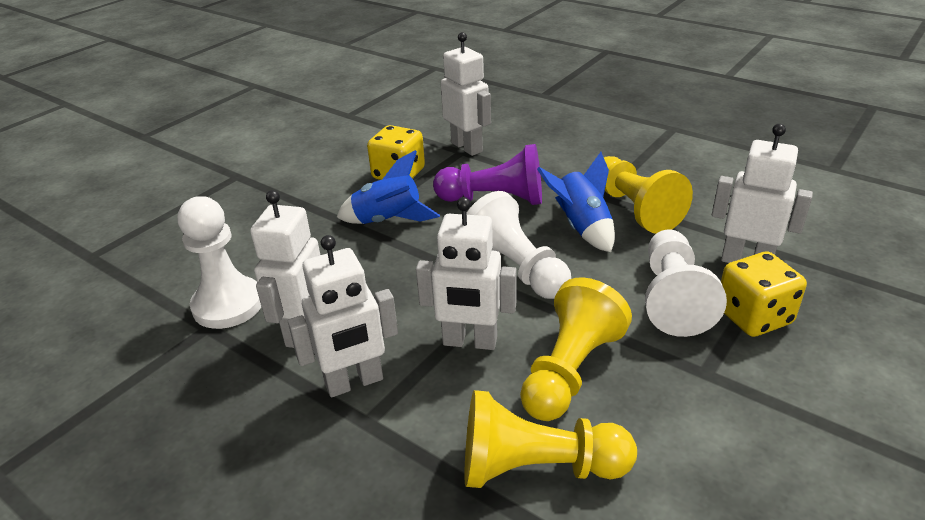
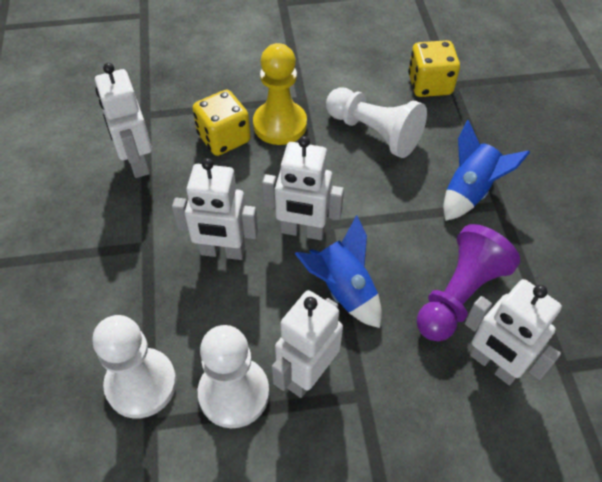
yellow pawn: [465,390,637,488] [520,277,632,421] [604,156,693,234] = 3 -> [253,43,307,145] = 1

